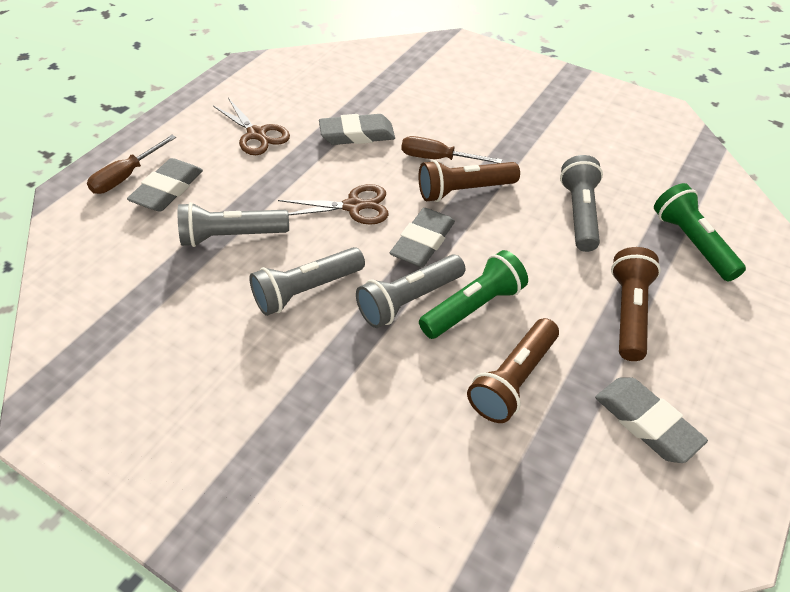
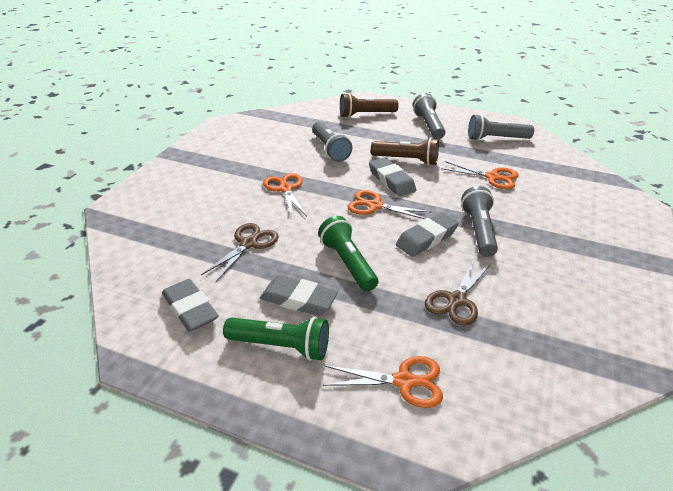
brown flashlight: [418,160,520,202] [467,318,559,423] [611,247,661,361] = 3 -> [340,93,399,118] [371,137,439,166] = 2
brown screwdriver: [87,135,176,194] [402,136,502,163] = 2 -> none = 0
orange scissors: none = 0 -> [263,173,307,219] [323,356,443,408] [347,190,432,219] [441,161,519,189] = 4

